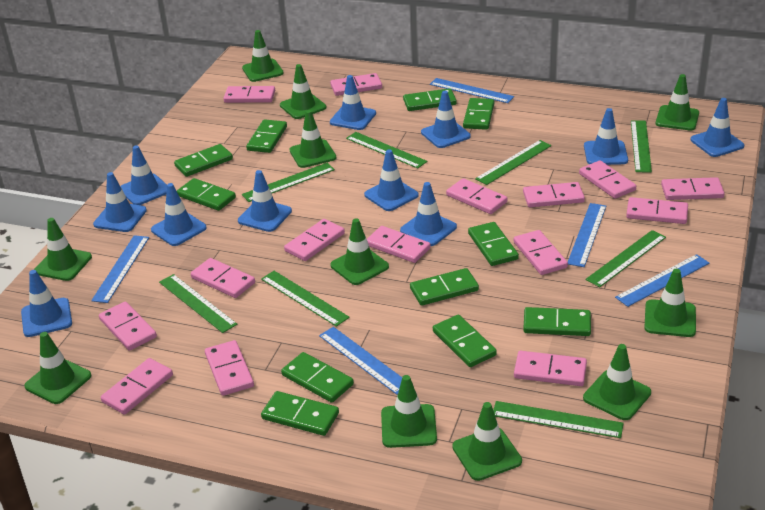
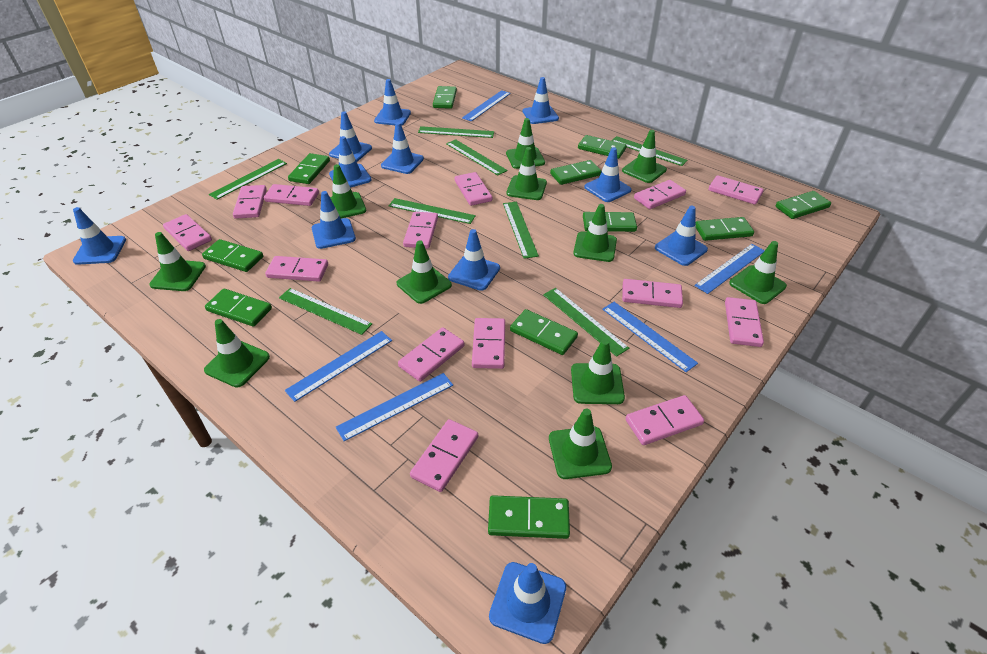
pink domino: [99,302,157,351] [101,358,173,415] [191,258,255,298] [205,340,254,396] [224,86,275,103] [284,219,345,261] [330,73,382,96] [367,226,430,263] [446,178,507,214] [514,230,568,275] [514,351,587,386] [523,182,585,207] [579,160,636,199] [626,197,688,224] [661,177,725,200] = 15 -> [163,214,212,251] [233,185,267,219] [264,184,319,206] [265,256,328,282] [398,327,464,382] [403,212,438,249] [410,419,478,492] [455,172,492,206] [472,318,505,369] [622,279,683,308] [626,395,704,445] [634,180,686,209] [709,175,764,205] [725,297,764,347] = 14

